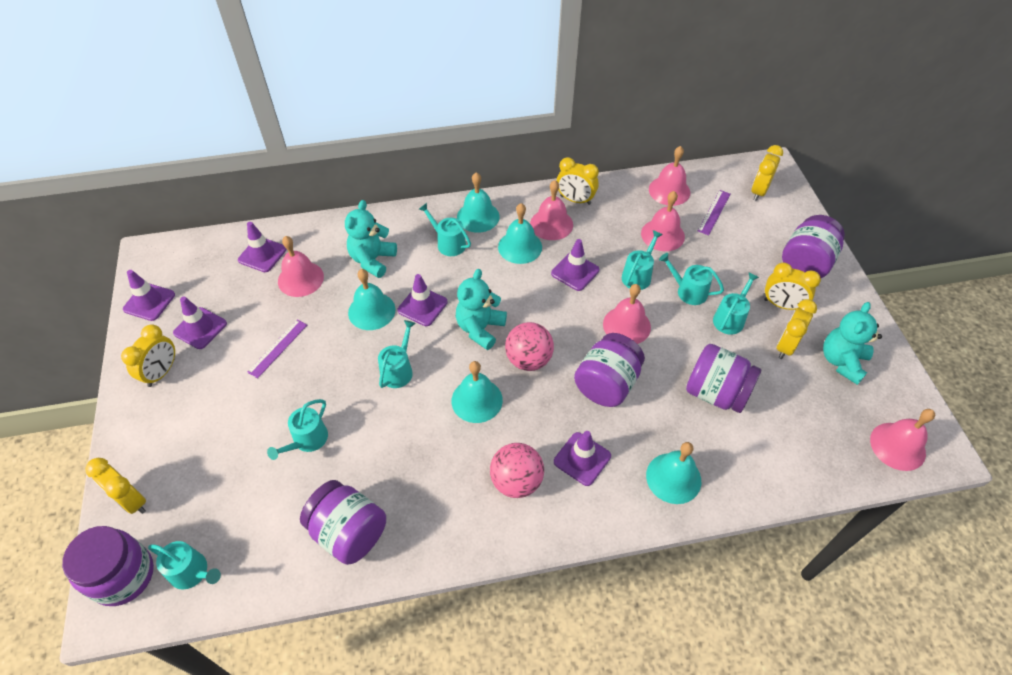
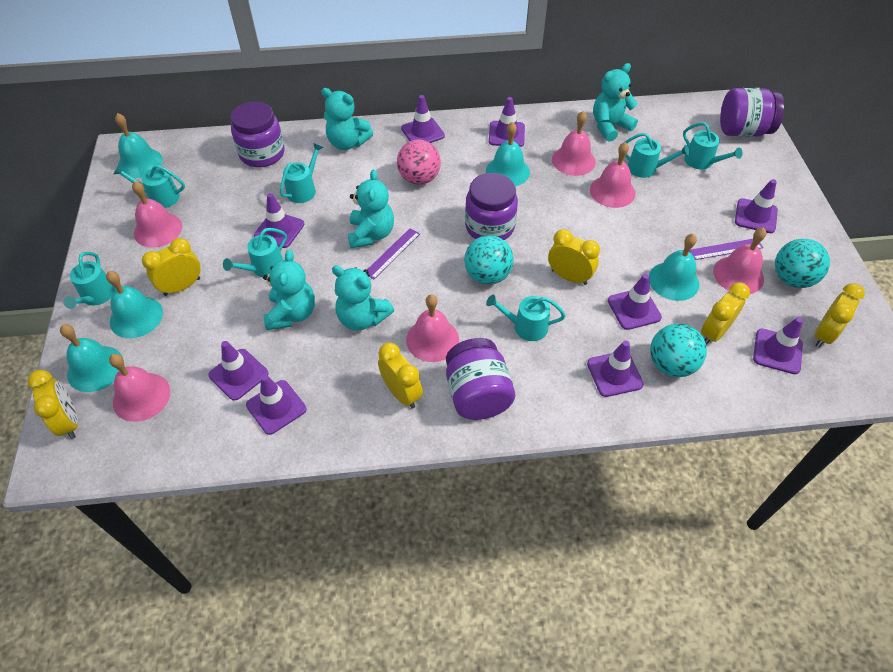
pink ball: [490,443,544,498] [505,322,554,371] = 2 -> [397,139,441,185] = 1
purple jar: [62,526,154,606] [300,480,386,565] [574,333,645,407] [686,344,761,413] [782,215,845,278] = 5 -> [231,101,285,167] [446,338,515,420] [465,173,518,240] [720,88,784,137] = 4
purple traffic cone: [123,270,175,321] [173,296,227,349] [238,222,286,272] [398,274,447,326] [551,239,599,291] [554,431,611,486] = 6 -> [208,341,268,401] [246,375,306,435] [254,193,305,248] [401,95,445,143] [489,97,525,147] [587,340,643,397] [608,274,662,330] [735,179,778,233] [753,317,803,374] = 9
turquoise ball: none = 0 -> [464,235,514,285] [650,323,707,377] [775,239,830,288] = 3
turquoise teddy bear: [345,200,397,278] [456,269,507,350] [823,302,882,385] = 3 -> [263,250,315,330] [321,88,373,150] [332,265,394,331] [348,169,394,248] [593,63,638,142] = 5

